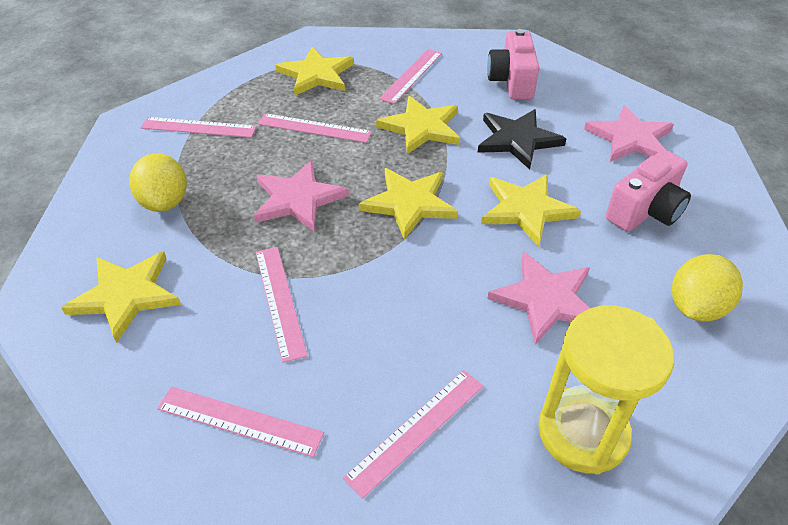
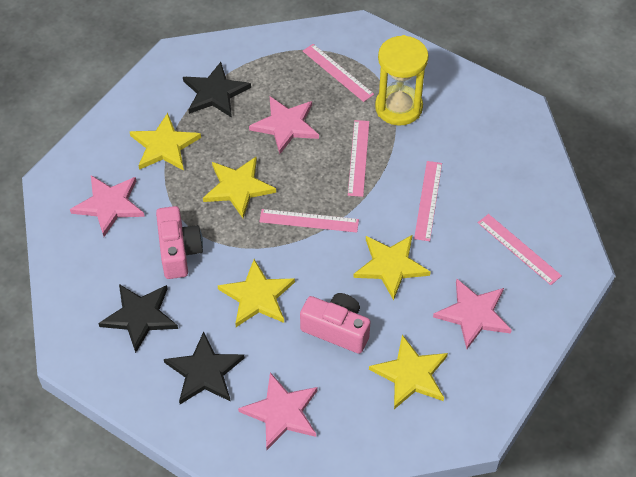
black star: [477,109,566,170] = 1 -> [98,284,178,353] [164,331,245,404] [183,62,251,118] = 3
pink ruler: [140,117,257,138] [157,387,324,457] [256,247,308,363] [258,113,372,143] [343,370,483,499] [379,49,442,104] = 6 -> [259,209,359,233] [303,44,374,102] [348,120,369,197] [414,161,442,241] [478,214,562,285] = 5
pink star: [254,161,349,232] [487,252,590,345] [584,105,674,162] = 3 -> [70,175,145,237] [238,372,318,450] [249,97,319,154] [433,279,512,349] = 4
yellow lemon: [129,153,187,212] [672,254,743,321] = 2 -> none = 0

